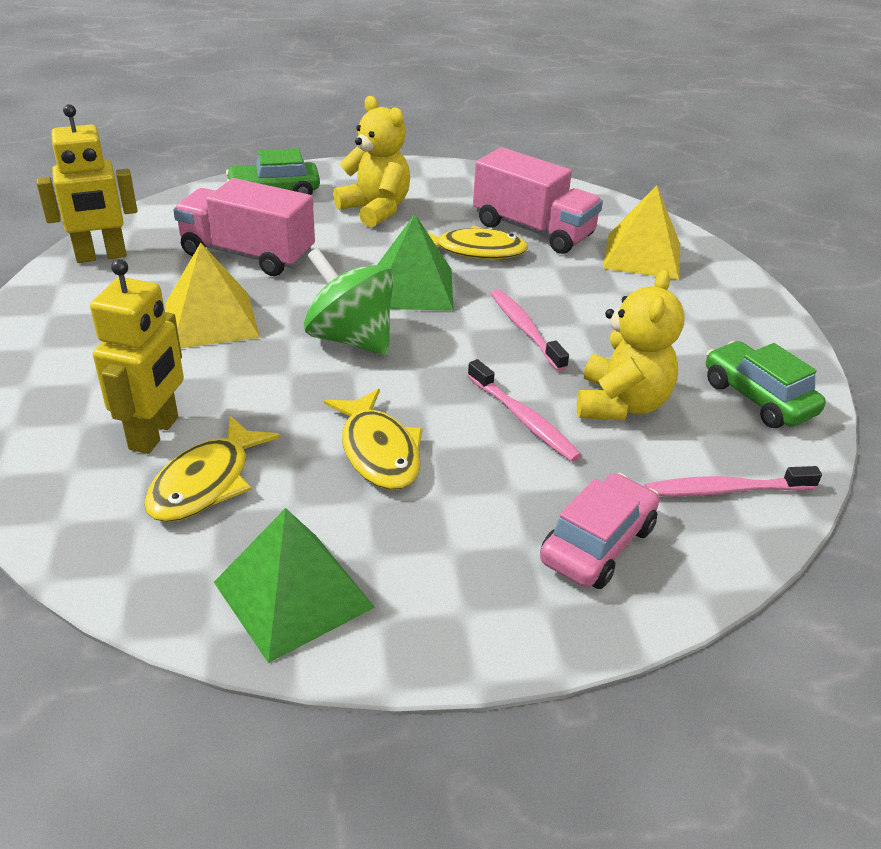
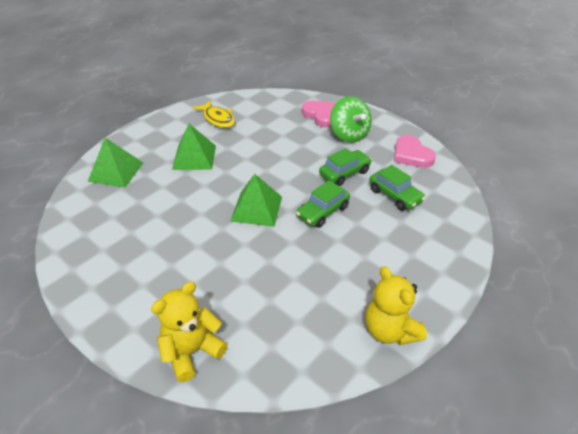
green car: [226,148,320,195] [706,341,826,428] = 2 -> [296,180,350,228] [319,148,372,186] [369,165,426,211] = 3
green pyramid: [214,508,375,663] [377,214,454,311] = 2 -> [88,138,143,188] [172,124,216,170] [230,174,282,227] = 3
pink car: [540,473,659,589] = 1 -> none = 0
pink heart: none = 0 -> [302,100,336,128] [394,135,436,168] = 2
pink toothbrush: [467,359,582,462] [491,289,569,371] [645,466,822,497] = 3 -> none = 0
pink truck: [173,178,315,276] [473,147,603,254] = 2 -> none = 0
yellow fish: [144,415,281,522] [324,389,423,490] [427,226,528,260] = 3 -> [193,100,235,128] = 1
yellow pyramid: [165,243,260,348] [603,185,680,279] = 2 -> none = 0
yellow robot: [36,104,137,263] [90,259,184,454] = 2 -> none = 0

